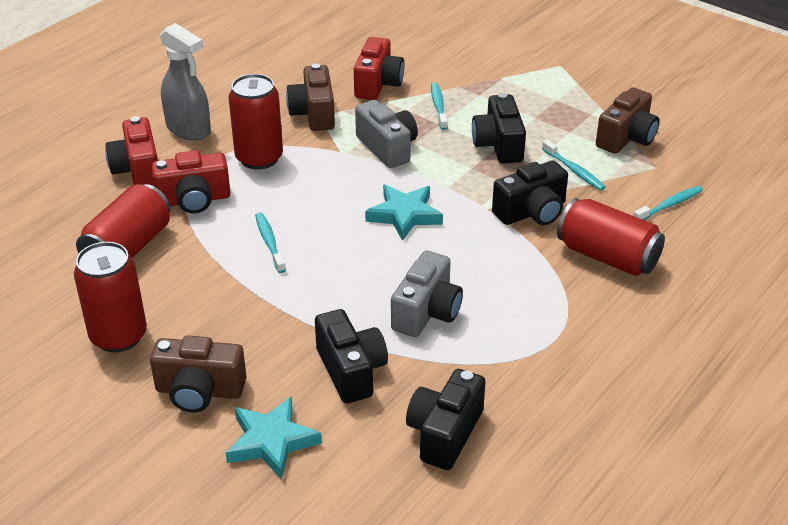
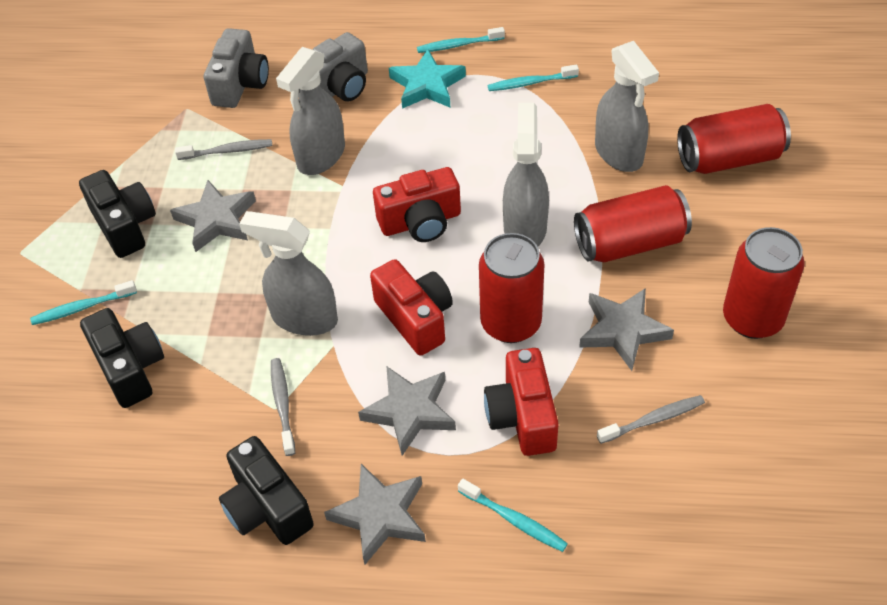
black camera: [315,309,388,404] [406,369,486,470] [472,93,526,163] [492,160,568,225] = 4 -> [79,170,156,258] [80,308,164,408] [219,436,314,545] = 3
brown camera: [150,335,247,412] [286,63,335,131] [596,87,660,154] = 3 -> none = 0
grey spray bottle: [160,23,211,140] = 1 -> [239,211,338,336] [276,47,345,175] [503,103,549,247] [595,41,659,172] = 4
grey star: none = 0 -> [170,180,256,252] [324,464,426,565] [358,366,456,456] [579,288,674,371] = 4
grey toothbrush: none = 0 -> [175,139,272,160] [271,358,295,456] [597,395,705,444] = 3
turquoise star: [225,396,322,480] [365,184,443,241] = 2 -> [389,49,466,109] = 1

